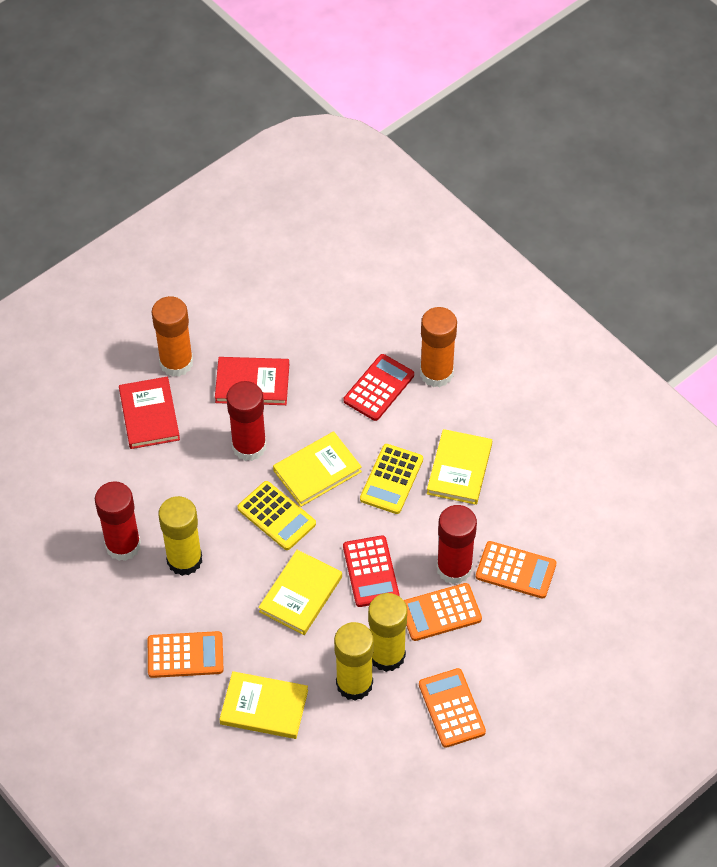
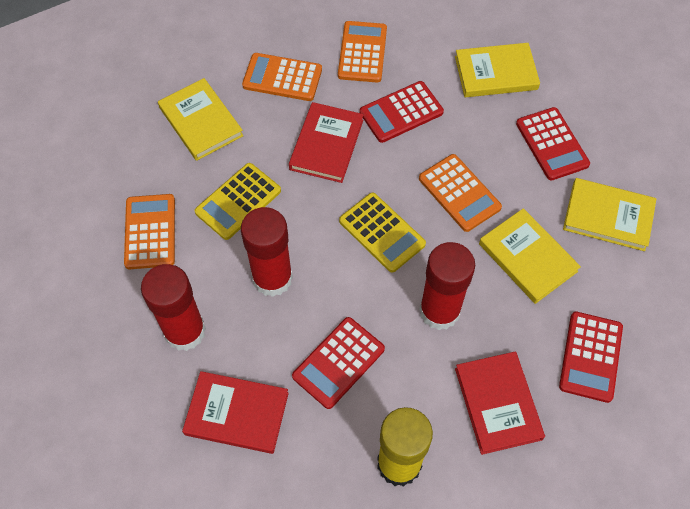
orange glue stick: [152,296,193,377] [420,307,457,387] = 2 -> none = 0
red book: [119,377,180,449] [215,357,289,405] = 2 -> [182,371,289,454] [289,102,364,183] [455,351,545,455] = 3
red calculator: [343,354,414,421] [343,535,399,607] = 2 -> [292,317,385,409] [360,81,444,143] [516,107,590,181] [559,312,623,403] = 4
yellow glue stick: [158,496,202,576] [334,622,374,701] [368,593,408,672] = 3 -> [377,407,433,487] = 1

